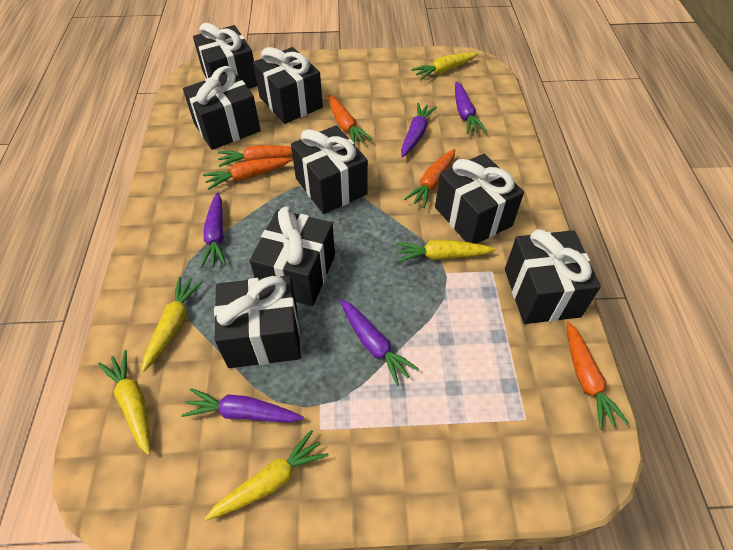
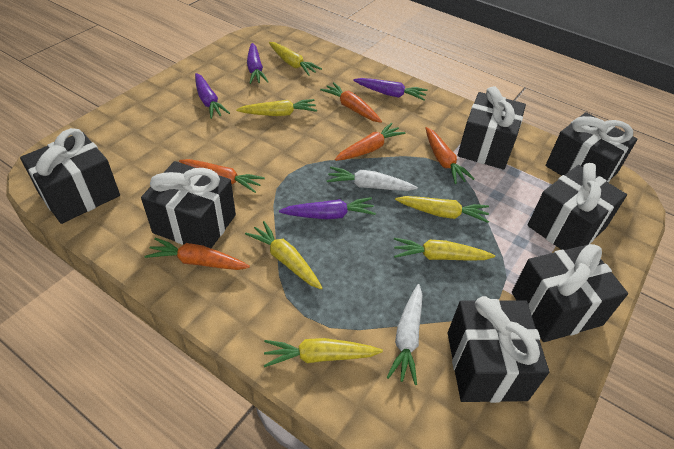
black gift: [183,66,261,150] [193,23,257,89] [214,275,301,368] [250,206,335,306] [253,47,323,124] [291,125,368,214] [435,154,524,244] [505,229,601,324] = 8 -> [20,128,120,224] [141,161,236,248] [448,296,549,403] [458,86,526,170] [512,244,628,342] [528,163,627,250] [545,112,637,183] = 7
purple carrot: [181,388,304,423] [200,192,226,268] [340,299,419,386] [401,103,437,158] [455,81,487,134] = 5 -> [195,73,230,119] [247,43,269,84] [279,197,376,219] [353,78,428,101] = 4
white carrot: none = 0 -> [327,166,418,191] [386,284,423,385] = 2
yellow carrot: [98,350,151,455] [142,276,203,372] [205,430,328,520] [395,240,496,262] [411,52,479,80] = 5 -> [236,99,317,116] [245,221,322,289] [264,338,383,367] [269,42,322,76] [394,238,495,260] [395,196,489,223] = 6

